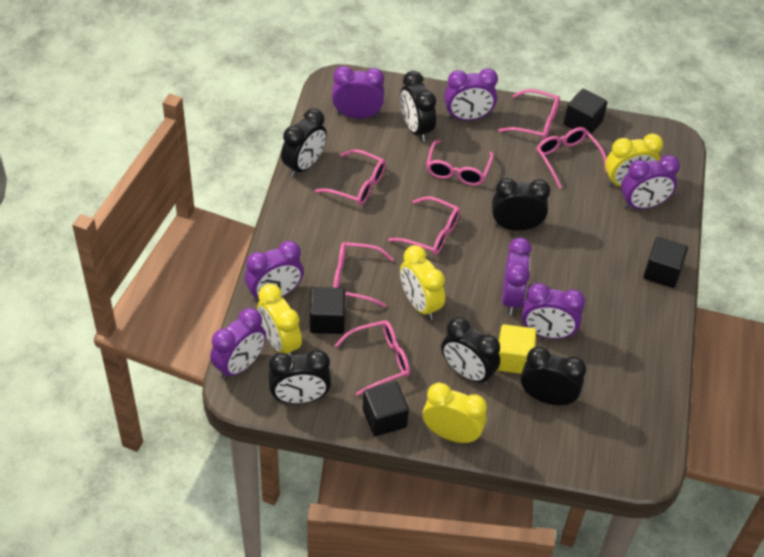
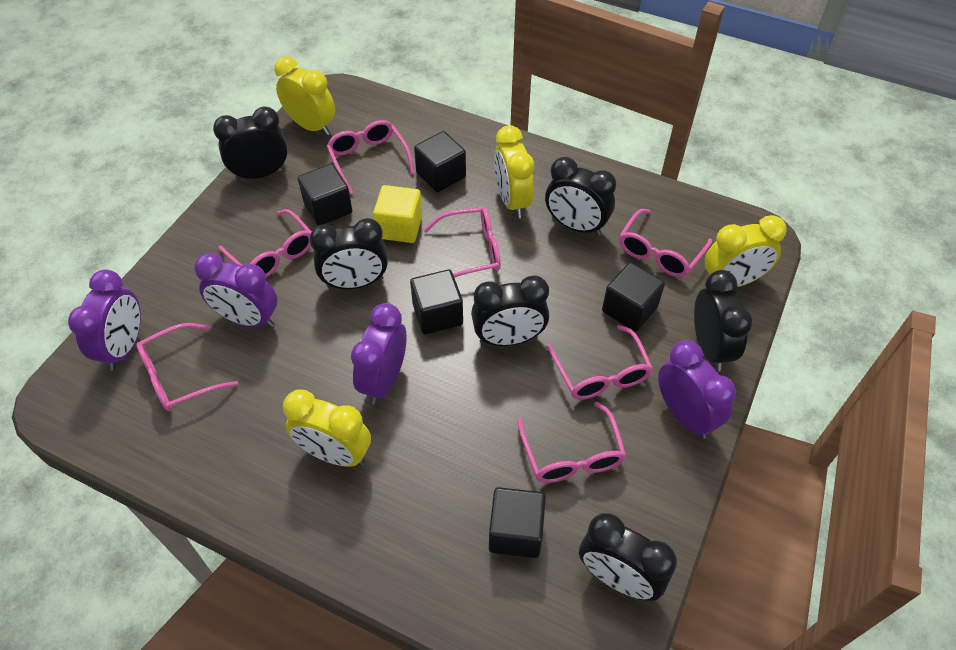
black cube: [310,287,345,334] [363,381,409,436] [564,89,608,137] [643,237,688,288] = 4 -> [298,164,352,226] [410,269,463,334] [414,131,466,192] [489,487,546,558] [602,262,665,332] = 5
purple clock: [210,308,266,380] [245,241,304,302] [332,66,384,119] [444,68,498,121] [502,238,532,315] [522,283,585,339] [621,155,680,209] = 7 -> [68,270,141,371] [194,253,277,328] [351,303,406,405] [658,340,736,439] = 4

